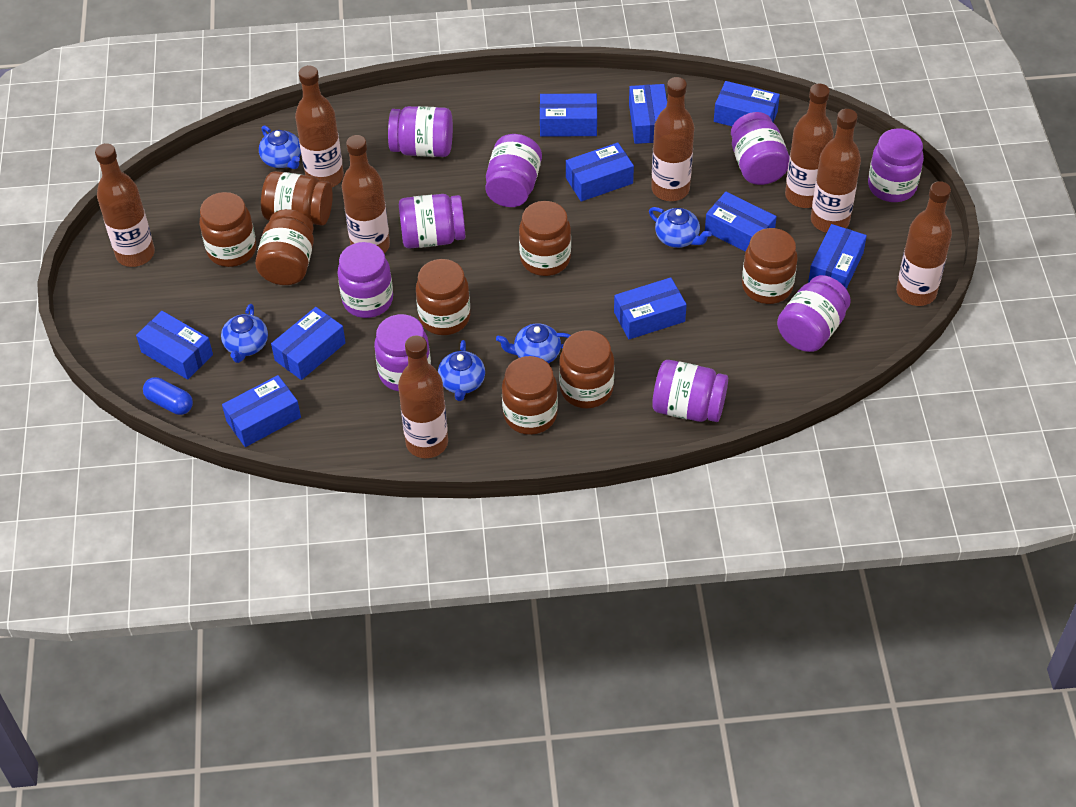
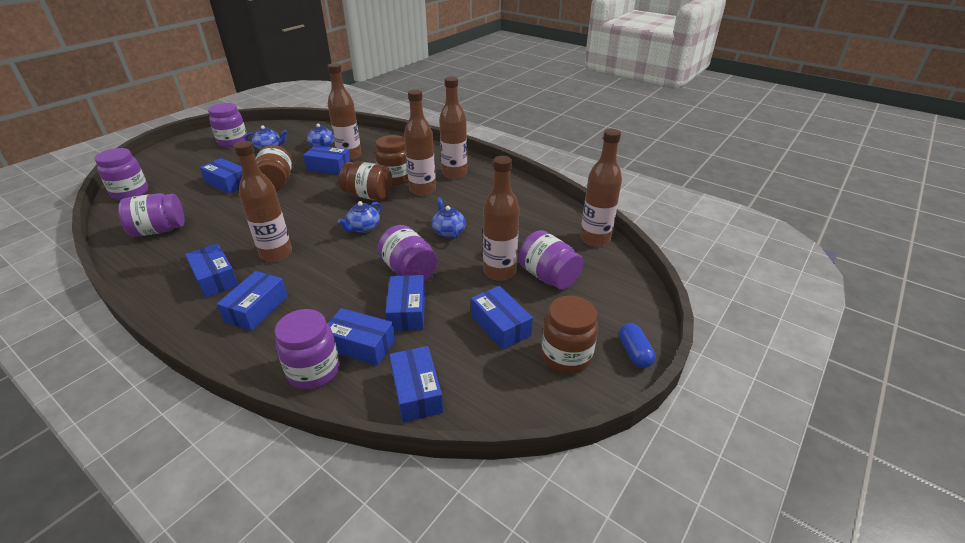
blue box: [136,311,213,380] [222,375,301,447] [271,307,346,380] [540,93,597,137] [566,142,634,202] [614,277,687,339] [629,84,667,144] [705,192,777,252] [714,81,780,126] [808,224,867,289] = 10 -> [185,243,239,298] [200,158,242,194] [217,271,288,331] [303,145,351,175] [328,308,395,366] [385,275,425,331] [389,346,443,423] [471,286,533,350] = 8
blue teapot: [221,304,268,363] [259,125,301,169] [438,340,485,401] [496,323,571,363] [649,207,712,248] = 5 -> [245,125,287,150] [307,124,334,147] [338,201,382,233] [432,197,466,239] = 4
brown bottle: [95,143,155,267] [295,65,344,187] [342,135,390,253] [398,336,448,458] [651,77,694,201] [785,83,834,208] [811,109,861,233] [896,181,952,306] = 8 -> [234,141,292,262] [328,63,362,160] [404,89,436,196] [439,77,467,179] [483,156,520,281] [580,129,622,247] = 6
brown jar: [200,192,256,267] [255,209,314,285] [261,171,333,226] [416,259,470,335] [502,356,558,435] [519,201,571,276] [559,330,614,408] [742,228,798,304] = 8 -> [256,145,292,191] [339,161,392,201] [375,135,409,185] [541,296,598,374] = 4
purple jar: [337,242,393,318] [374,314,431,391] [388,106,453,157] [399,194,465,248] [485,134,542,207] [652,360,728,422] [731,112,789,185] [777,275,851,352] [868,128,924,202] = 9 -> [94,148,148,200] [118,193,185,237] [208,103,247,148] [275,309,340,389] [378,225,438,281] [518,230,583,289] = 6

